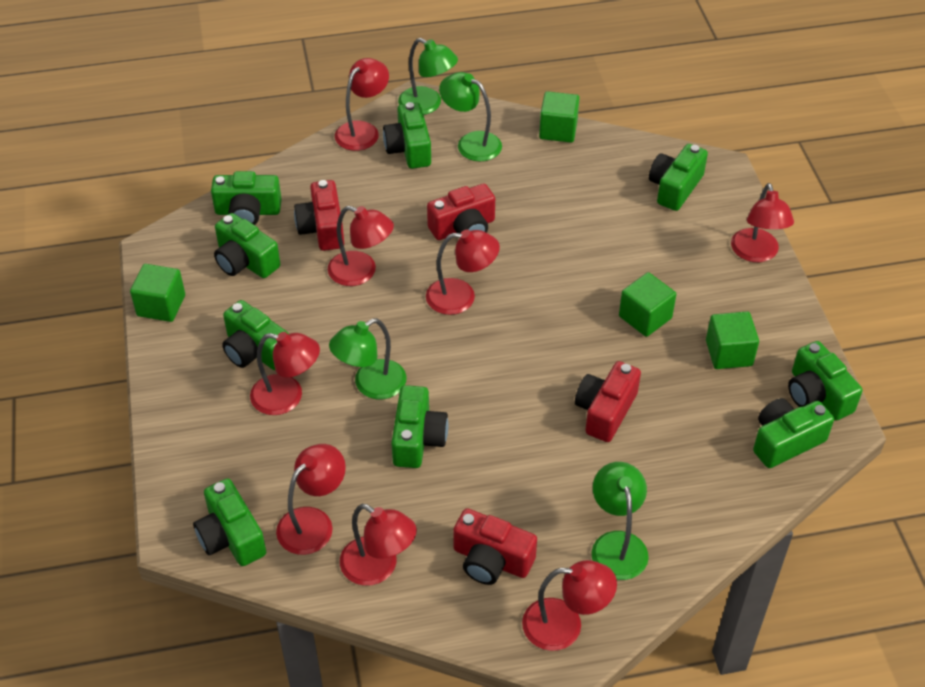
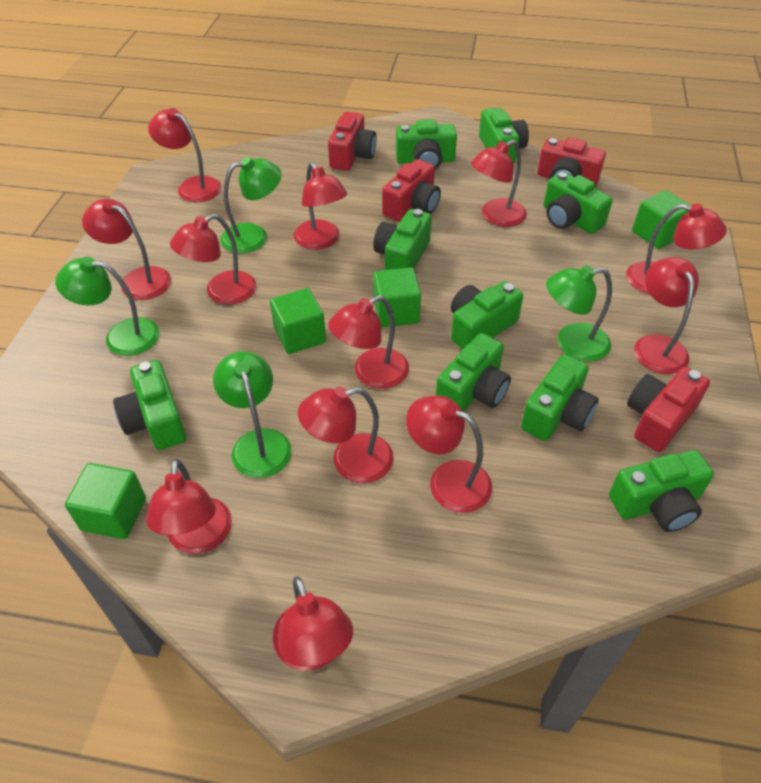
red lamp: [250,332,320,415] [276,444,346,555] [328,206,394,286] [335,58,389,151] [340,504,417,586] [426,230,500,315] [522,560,617,651] [731,183,794,262] = 8 -> [82,199,171,300] [146,459,232,554] [148,108,222,202] [170,214,257,305] [273,576,353,671] [294,162,347,250] [298,387,394,483] [328,295,409,389] [406,395,492,513] [471,140,527,227] [626,204,727,294] [634,257,699,374] = 12

